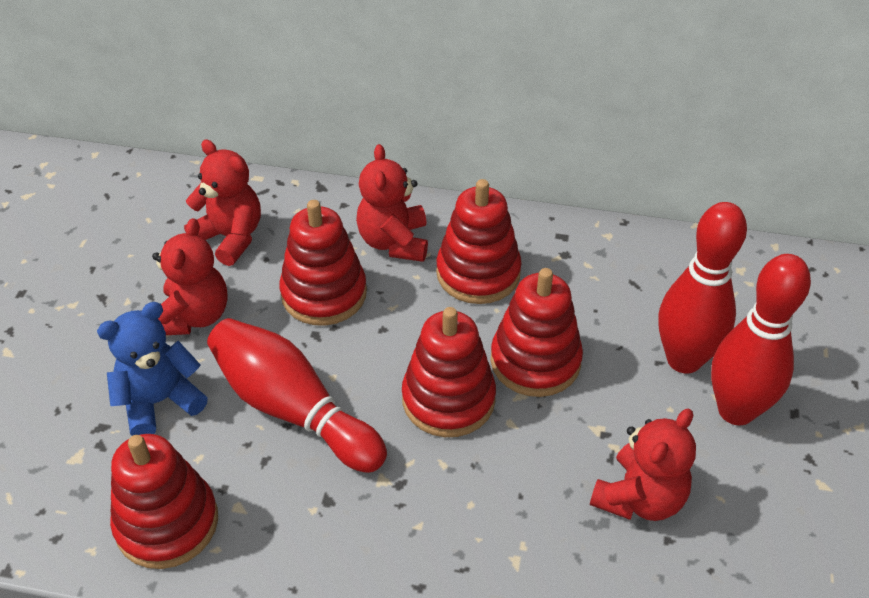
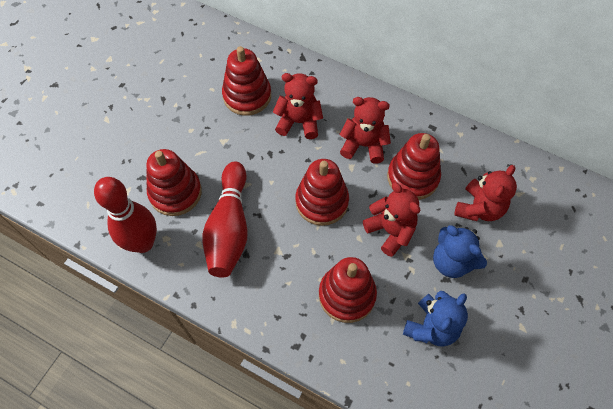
blue teddy bear: [97,302,208,436] = 1 -> [403,291,468,347] [433,225,487,278] = 2
red bowling pin: [207,318,387,473] [658,202,747,374] [711,254,811,425] = 3 -> [94,177,157,253] [203,161,248,277] = 2

